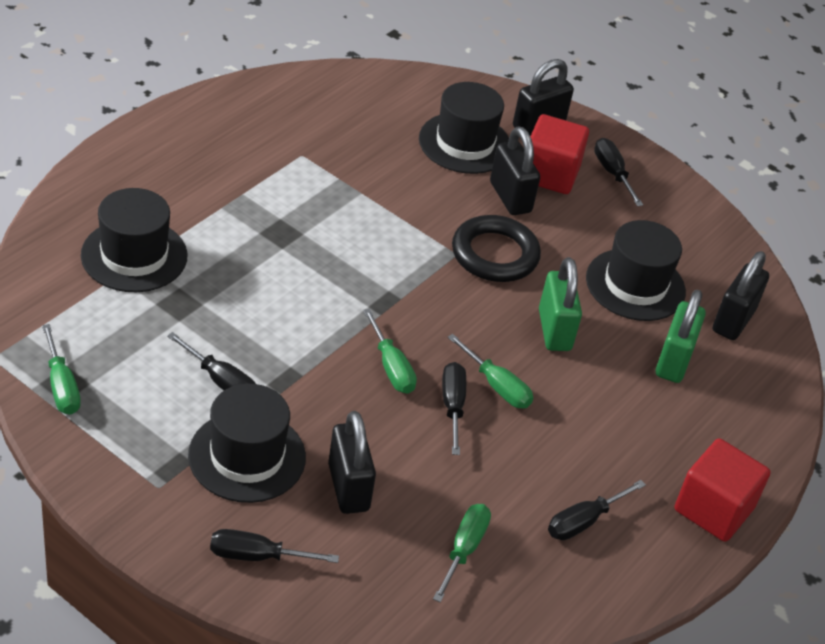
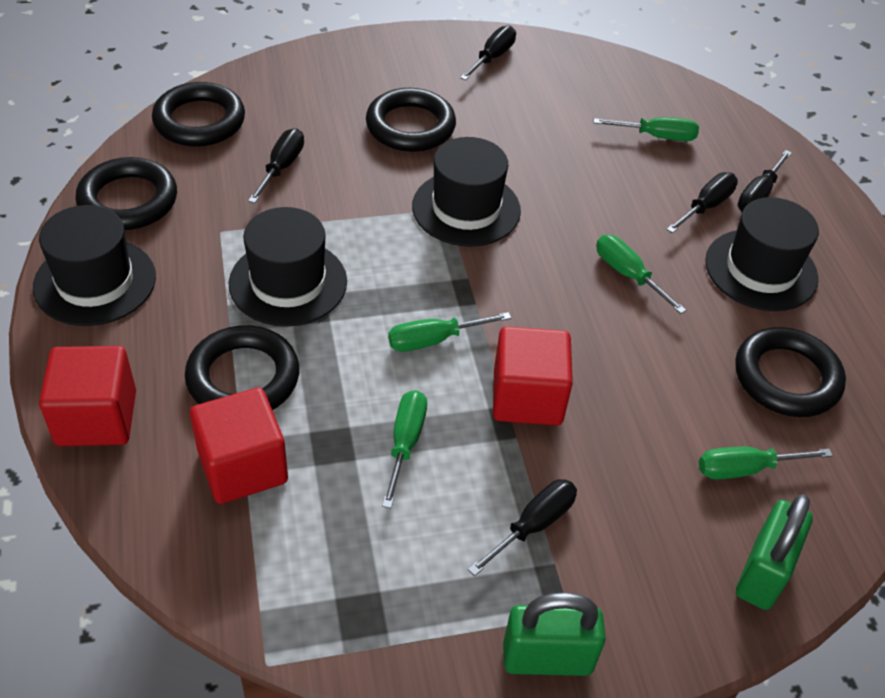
black padlock: [328,411,376,514] [490,127,540,215] [513,59,574,136] [713,251,769,340] = 4 -> none = 0
black ring: [452,215,541,282] = 1 -> [75,157,177,230] [152,82,245,147] [185,325,300,410] [366,88,456,152] [735,327,846,417] = 5
green screwdriver: [42,324,81,415] [363,309,417,394] [433,504,491,603] [447,334,533,408] = 4 -> [382,390,427,508] [388,312,511,352] [594,117,699,141] [596,235,686,314] [699,447,833,480] = 5
red cube: [530,114,589,194] [674,439,771,542] = 2 -> [39,346,136,446] [190,387,288,504] [493,326,573,425] = 3

